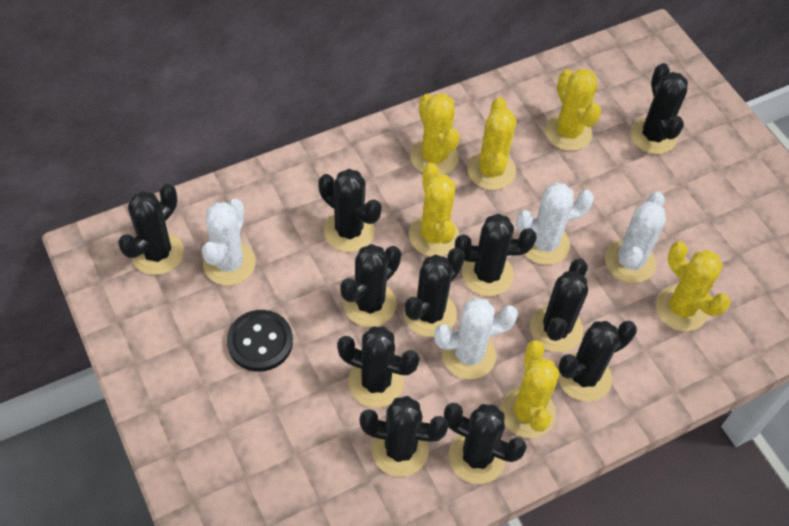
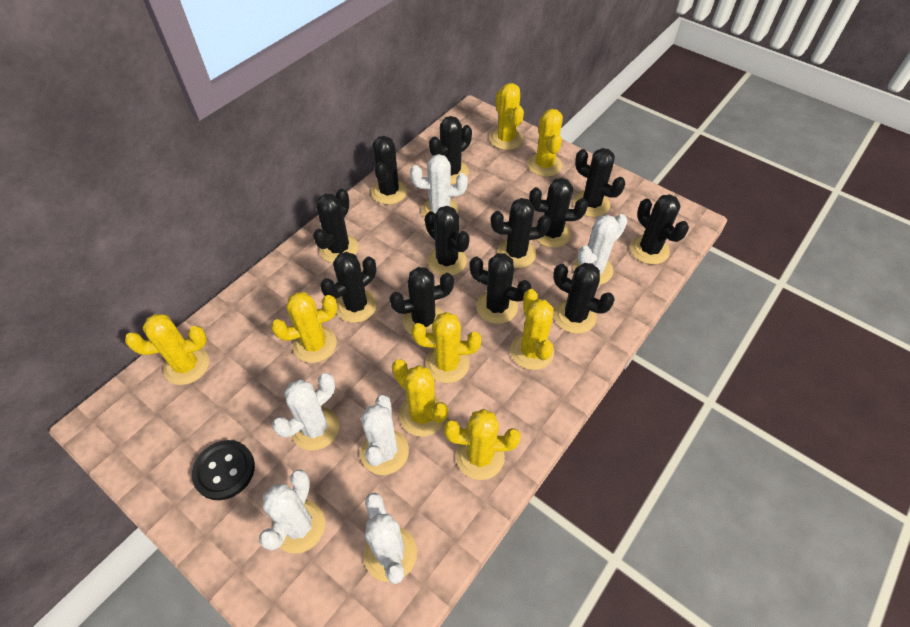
black cactus: [118,184,184,275] [318,169,382,252] [337,326,420,408] [340,244,401,327] [360,396,449,477] [404,248,465,337] [444,403,527,484] [455,214,537,296] [530,258,588,352] [558,321,637,402] [630,63,688,154] = 11 -> [313,189,359,263] [320,252,377,323] [371,136,407,205] [389,267,454,335] [425,206,470,276] [429,116,472,184] [469,253,531,324] [491,198,551,268] [529,178,588,248] [553,263,615,334] [573,148,625,217] [630,194,689,265] = 12
white cactus: [202,199,256,286] [434,298,518,379] [516,183,594,265] [605,191,666,283] = 4 -> [259,469,325,554] [272,373,339,451] [360,395,409,475] [363,493,417,584] [410,154,468,217] [573,214,628,285] = 6
yellow cactus: [409,163,459,256] [410,93,460,175] [467,97,517,190] [500,340,559,438] [545,69,601,151] [656,241,730,331] = 6 -> [125,314,209,385] [271,292,338,363] [392,359,448,437] [411,312,481,383] [444,409,521,480] [490,83,524,150] [510,289,554,370] [527,109,563,177] = 8

